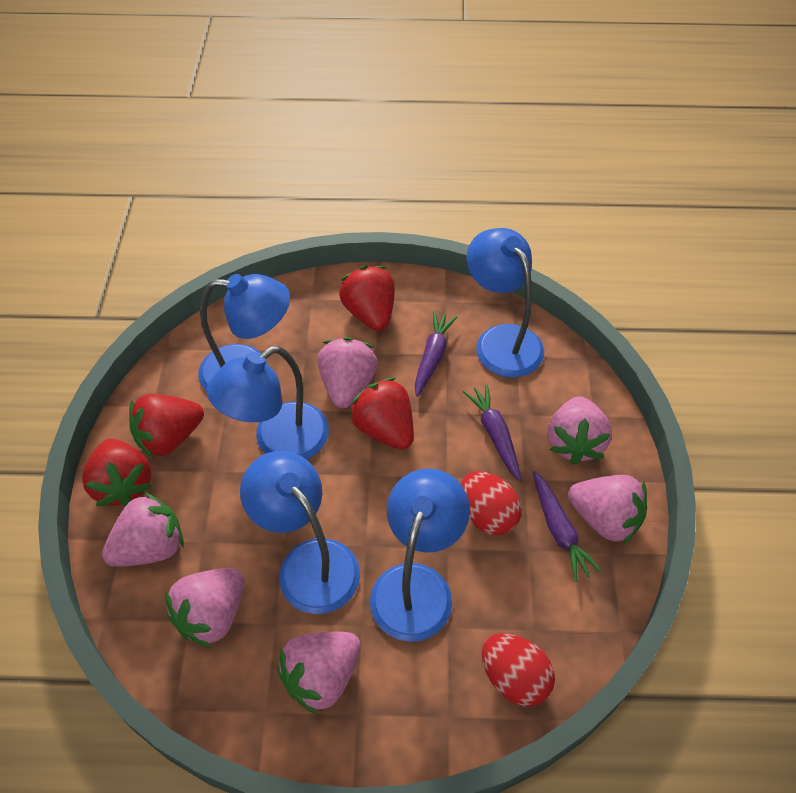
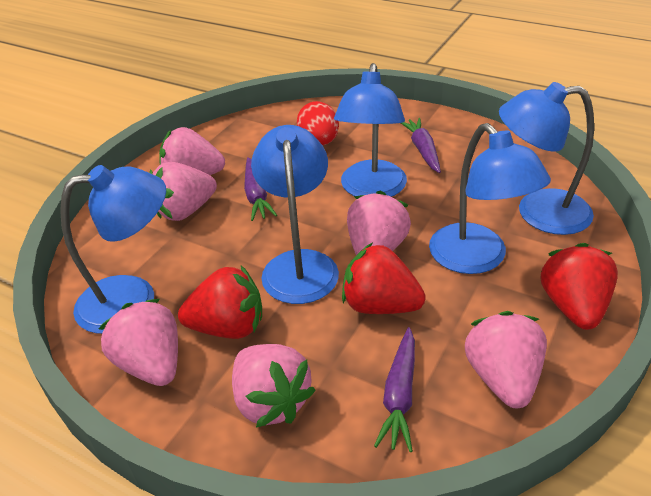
red egg: [461,471,522,535] [482,634,555,706] = 2 -> [297,101,339,145] = 1
red strawberry: [82,439,152,506] [129,394,204,458] [339,266,395,331] [349,378,414,450] = 4 -> [178,266,262,339] [342,242,426,314] [540,243,618,330] = 3

